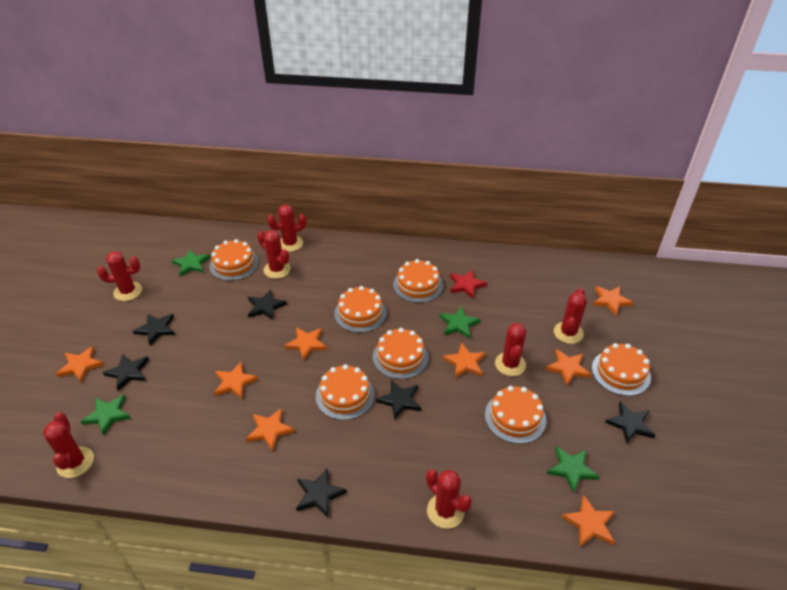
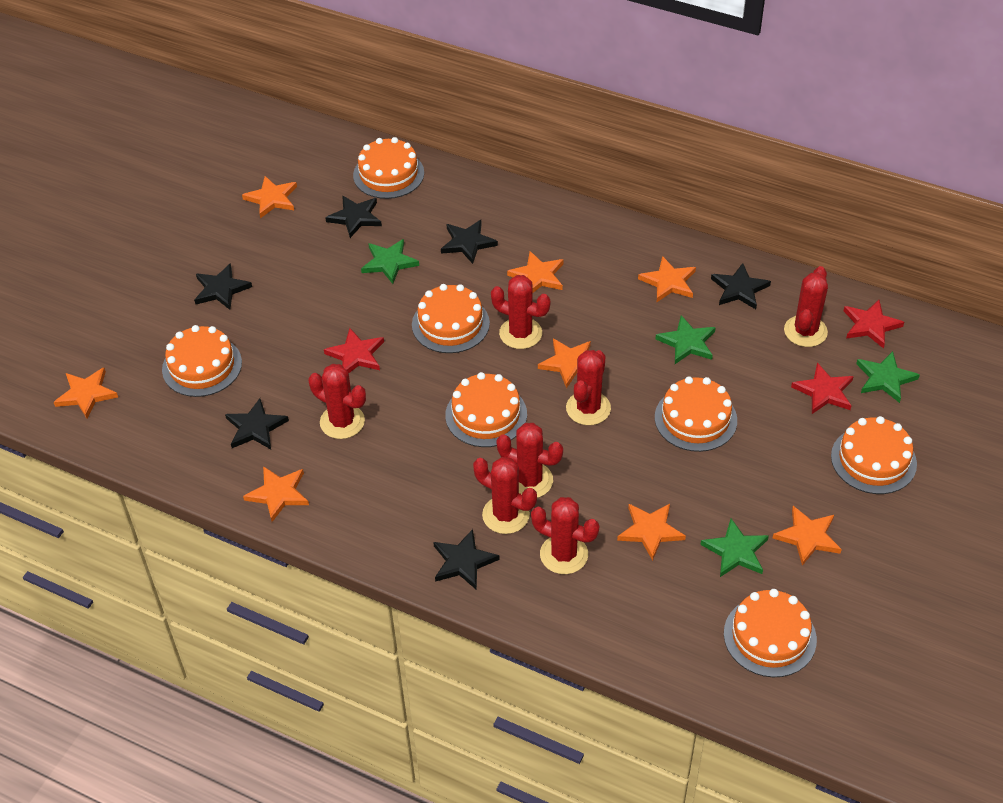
red star: [450,269,487,299] = 1 -> [324,328,384,373] [791,363,854,414] [843,300,904,349] = 3

